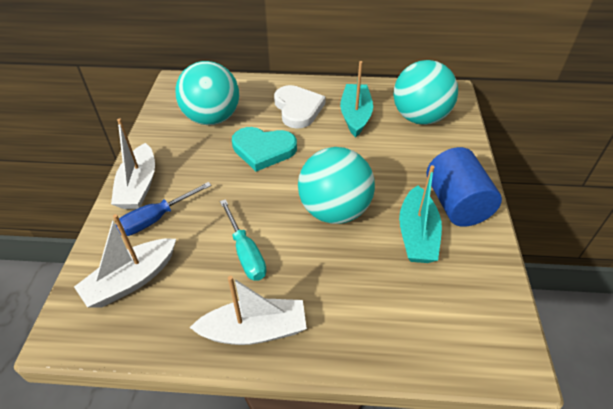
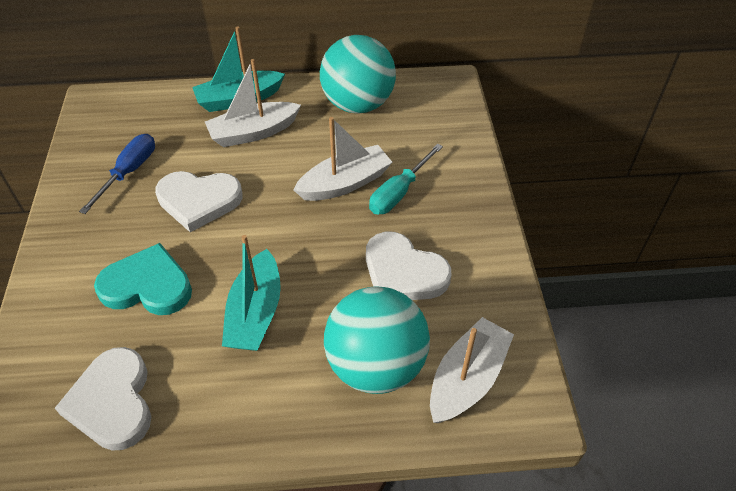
blue cylinder: [427,147,502,227] = 1 -> none = 0
turquoise ball: [175,61,239,125] [298,147,375,224] [393,60,458,125] = 3 -> [320,35,396,114] [324,287,430,394] = 2
white heart: [274,85,326,129] = 1 -> [55,347,151,451] [155,171,243,232] [366,232,451,300] = 3

